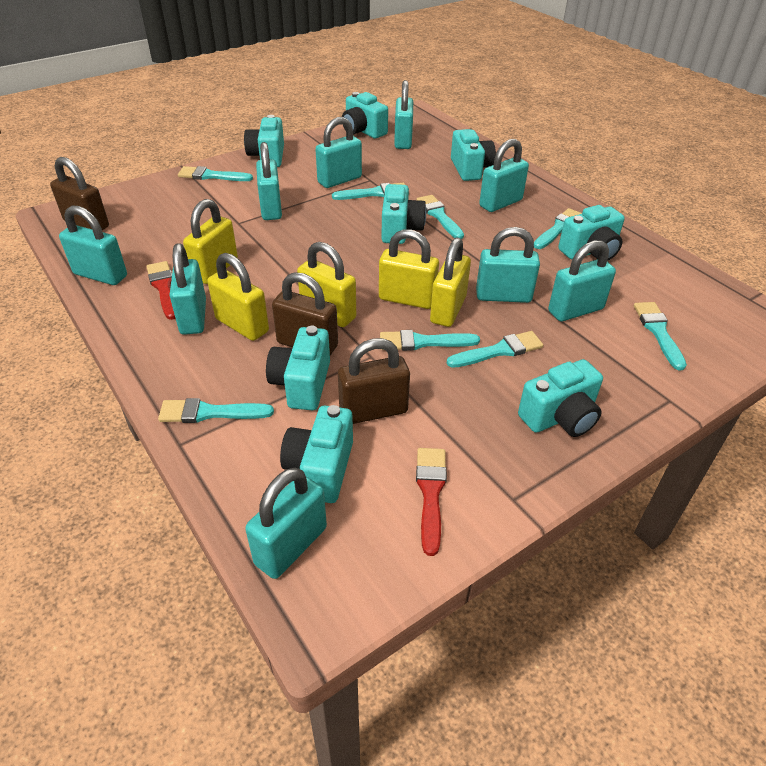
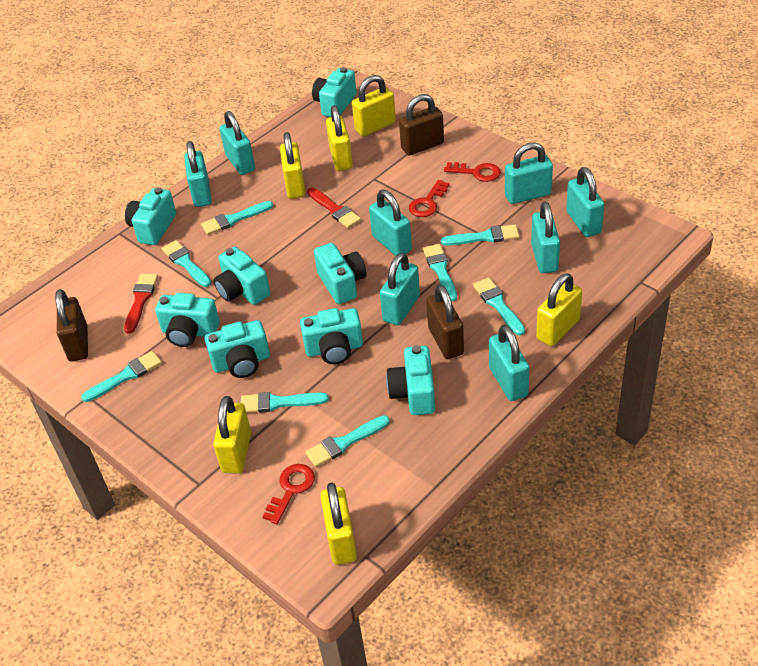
red key: none = 0 -> [263,464,315,524] [409,180,450,217] [444,162,501,182] = 3
turquoise padlock: [59,206,127,285] [169,243,206,335] [245,468,327,579] [256,142,282,220] [315,117,362,188] [394,80,413,149] [476,227,540,303] [479,139,529,212] [548,240,616,321] = 9 -> [184,141,212,207] [219,111,255,175] [369,190,412,256] [380,253,420,325] [489,325,529,401] [505,142,553,204] [531,202,560,273] [566,167,604,237] = 8
yellow padlock: [183,199,238,284] [207,253,269,341] [297,242,356,327] [379,229,439,309] [430,237,471,327] = 5 -> [213,396,251,474] [280,132,306,199] [320,483,357,565] [326,105,353,171] [352,75,396,136] [536,273,582,346] = 6

